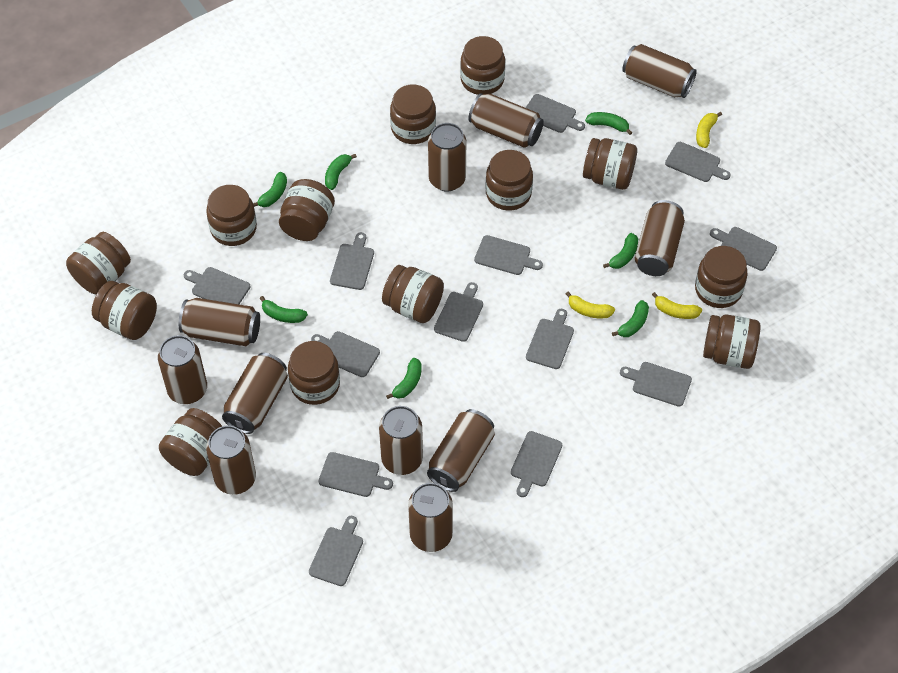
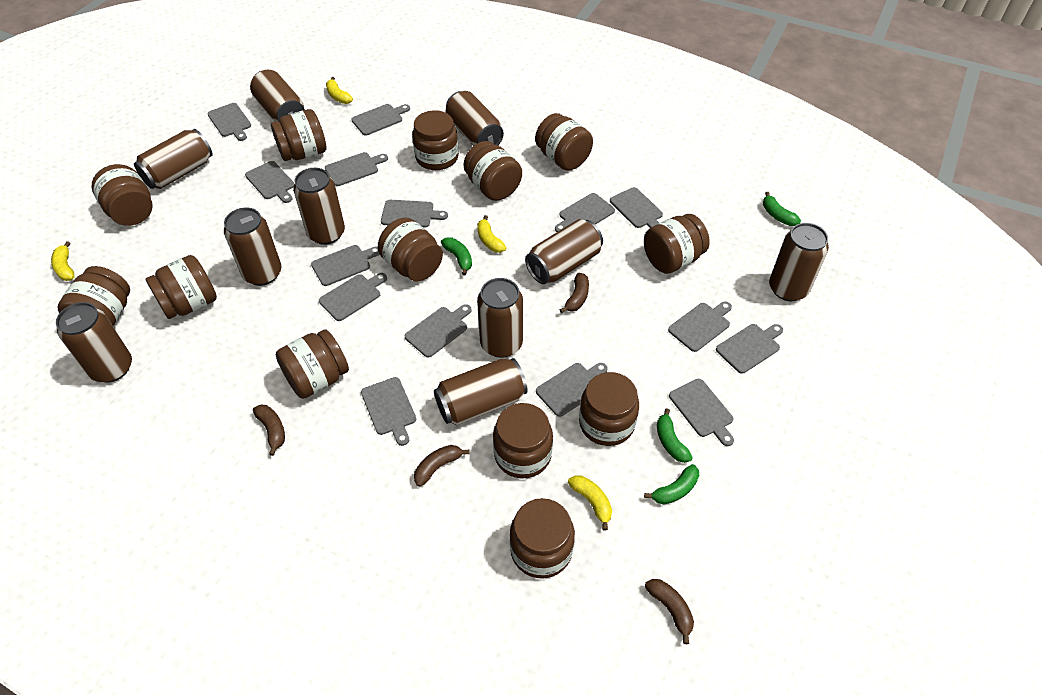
brown banana: none = 0 -> [253,405,285,456] [414,445,469,486] [560,273,589,313] [645,579,694,644] = 4
brown can: [158,335,207,404] [179,298,260,346] [206,426,256,495] [222,353,288,434] [379,406,423,475] [408,483,453,552] [427,409,495,492] [428,123,466,192] [469,93,544,148] [622,44,697,98] [635,200,685,276] = 11 -> [56,302,132,382] [134,129,212,189] [224,207,281,286] [250,70,305,122] [293,168,345,245] [434,358,528,425] [446,91,504,146] [477,278,523,358] [525,219,603,284] [769,223,829,301] = 10
green banana: [253,172,287,207] [260,296,308,323] [325,154,357,190] [386,358,422,399] [585,112,632,135] [603,233,638,269] [612,300,649,337] = 7 -> [441,238,472,275] [644,464,699,505] [657,408,693,463] [763,192,801,226] = 4
grey cutting board: [184,267,250,304] [309,516,363,586] [311,331,380,377] [319,452,393,497] [330,232,374,290] [434,282,483,342] [474,235,543,275] [511,431,562,497] [526,94,585,133] [526,309,574,369] [620,362,692,407] [665,142,731,182] [710,227,777,271] = 13 -> [207,103,251,141] [245,161,295,203] [311,245,380,286] [319,273,387,321] [325,152,388,186] [351,104,410,135] [361,377,416,446] [381,200,448,228] [405,304,472,358] [536,363,608,417] [555,193,615,232] [610,187,663,228] [668,301,732,352] [669,379,734,446] [716,324,783,374] = 15
yellow banana: [566,291,615,318] [652,292,702,319] [696,112,722,148] = 3 -> [51,241,74,281] [326,77,353,104] [477,215,506,253] [568,475,612,531] = 4

